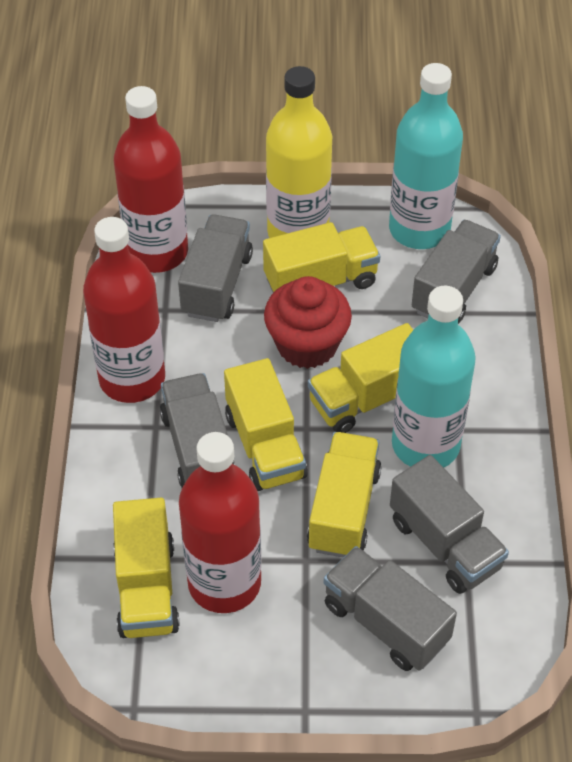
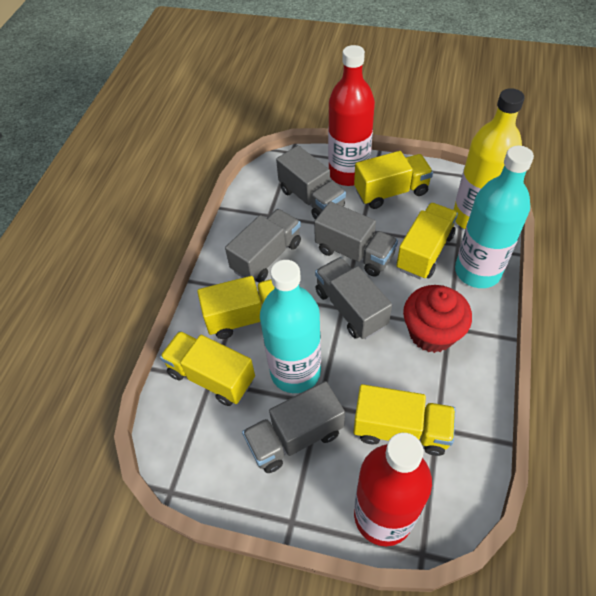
red bottle: [83,217,165,403] [114,86,188,273] [179,432,261,613] = 3 -> [328,45,375,186] [354,433,432,546] = 2

